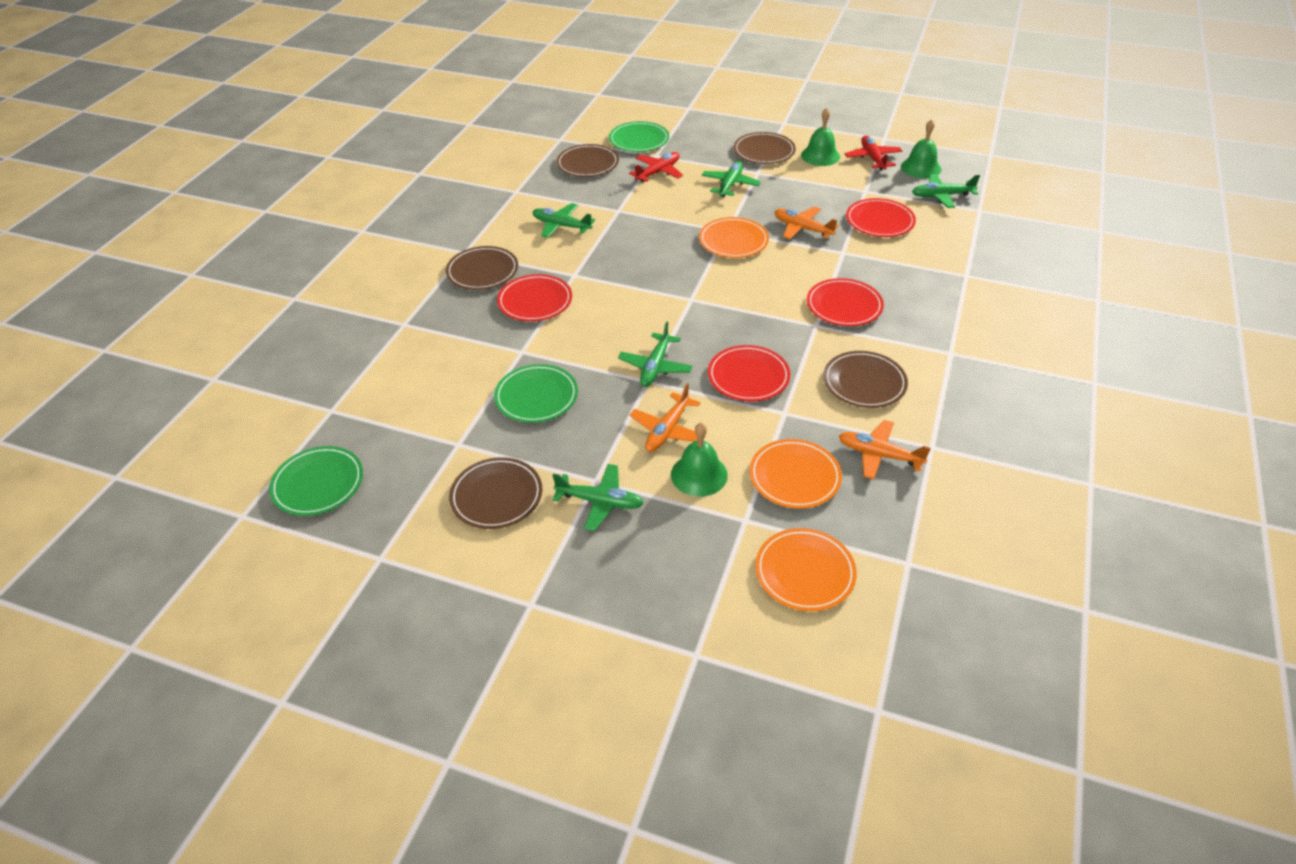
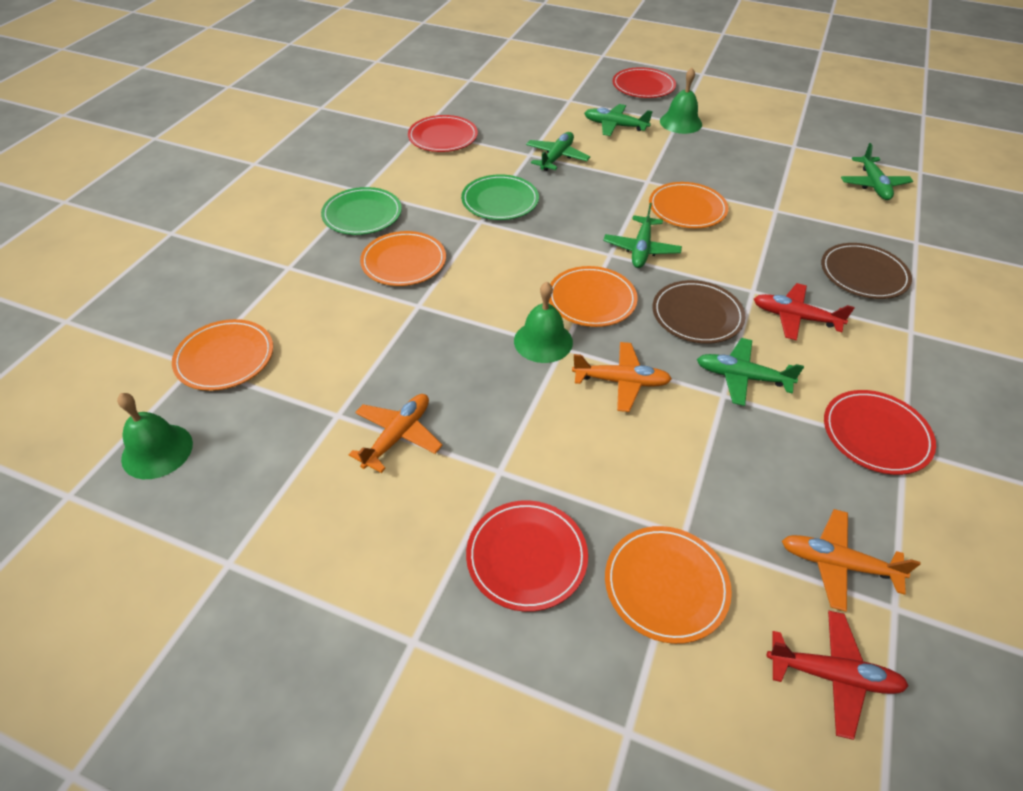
brown plate: [446,246,518,290] [449,457,542,529] [556,144,619,177] [734,132,796,164] [823,351,908,408] = 5 -> [652,280,745,344] [821,243,912,299] = 2
green plate: [269,446,363,516] [494,364,578,423] [609,121,669,152] = 3 -> [321,187,402,235] [461,174,539,220] = 2
orange plate: [699,217,769,258] [750,439,842,508] [755,528,857,611] = 3 -> [172,319,273,391] [360,231,446,286] [549,266,638,327] [605,526,732,644] [649,182,728,228] = 5

